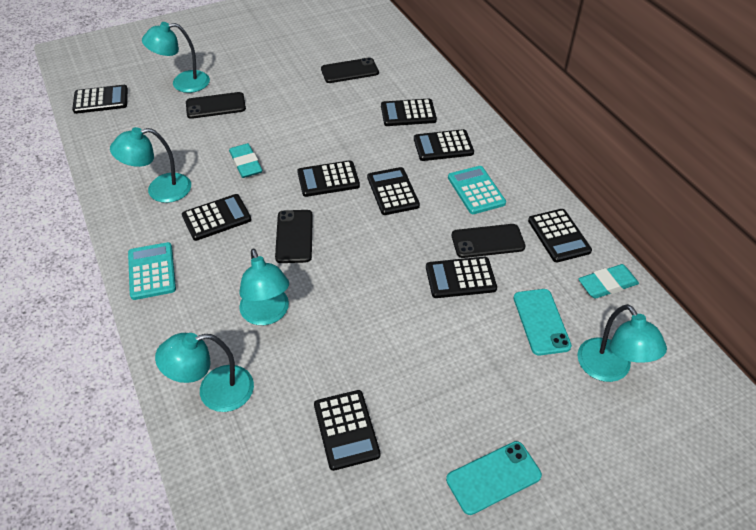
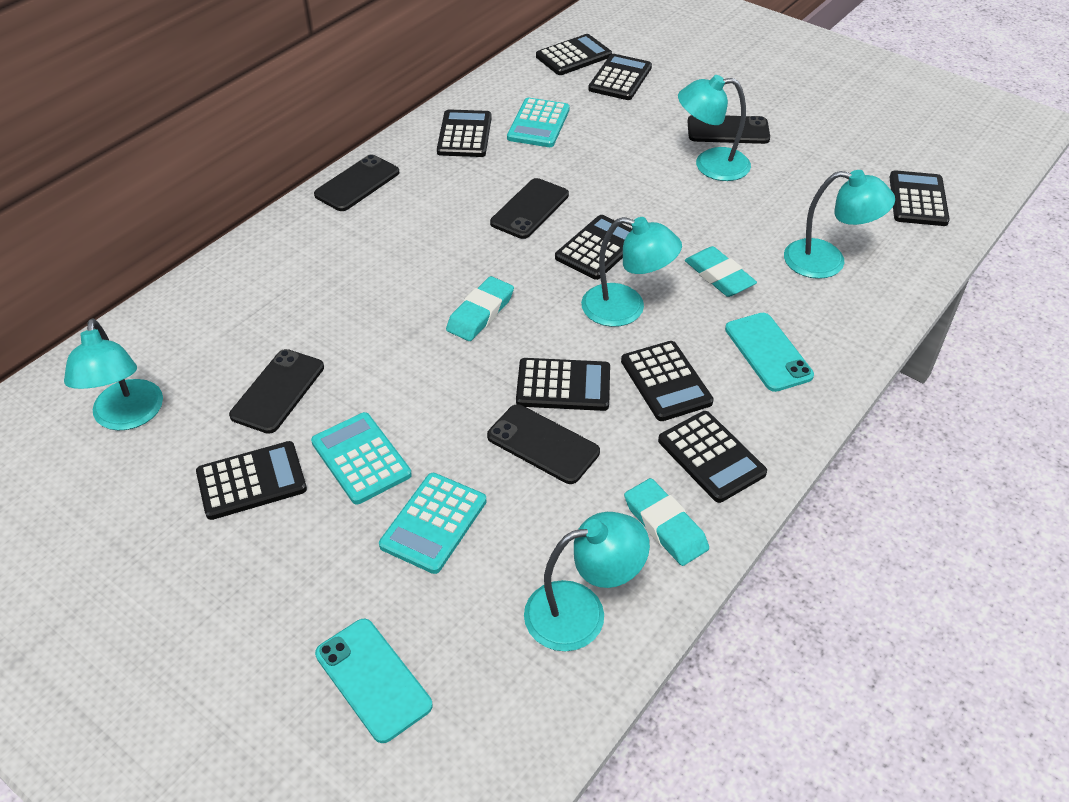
black phone: [186,92,246,119] [275,210,313,263] [321,57,379,83] [452,224,526,258] = 4 -> [229,349,324,434] [314,154,399,211] [487,404,600,484] [490,178,569,239] [688,115,770,144] = 5
turquoise calculator: [128,242,176,300] [448,166,506,214] = 2 -> [311,412,412,504] [379,473,486,574] [507,98,570,147] = 3
turquoise eraser: [229,143,262,178] [578,264,639,299] = 2 -> [446,276,514,341] [624,478,709,566] [685,246,757,297] = 3

